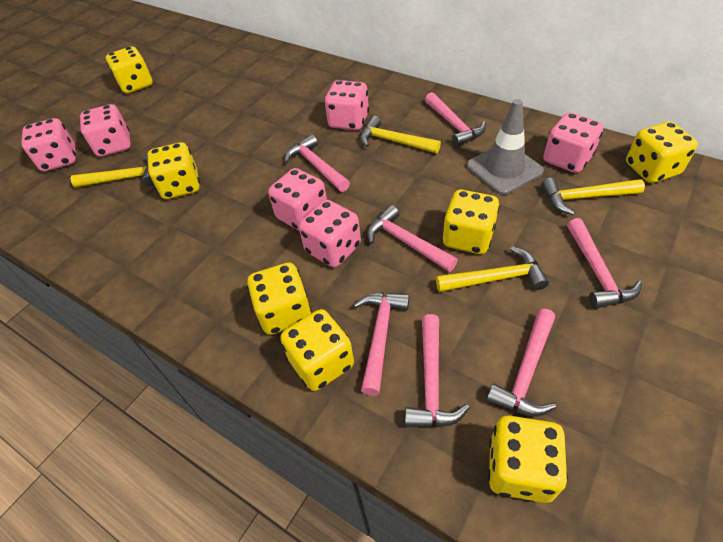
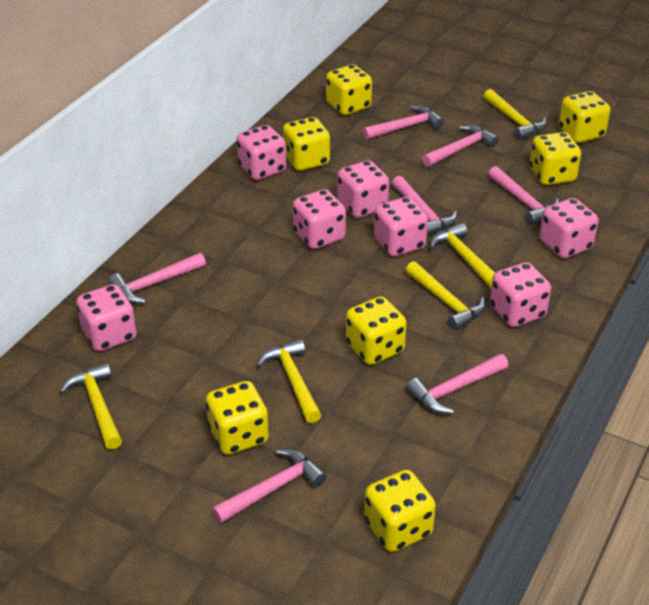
grey traffic cone: [466,99,544,195] = 1 -> none = 0
pink dice: [21,118,76,172] [80,104,131,157] [268,168,327,231] [299,200,361,267] [325,80,369,130] [543,112,603,173] = 6 -> [76,284,137,351] [237,125,286,180] [293,189,346,249] [337,160,389,218] [374,197,428,257] [490,262,551,327] [539,198,598,258] = 7
yellow hammer: [71,155,154,188] [360,116,441,154] [436,246,549,292] [541,178,645,215] = 4 -> [59,362,122,449] [257,339,321,423] [405,261,485,330] [430,223,495,289] [484,89,547,140] = 5

